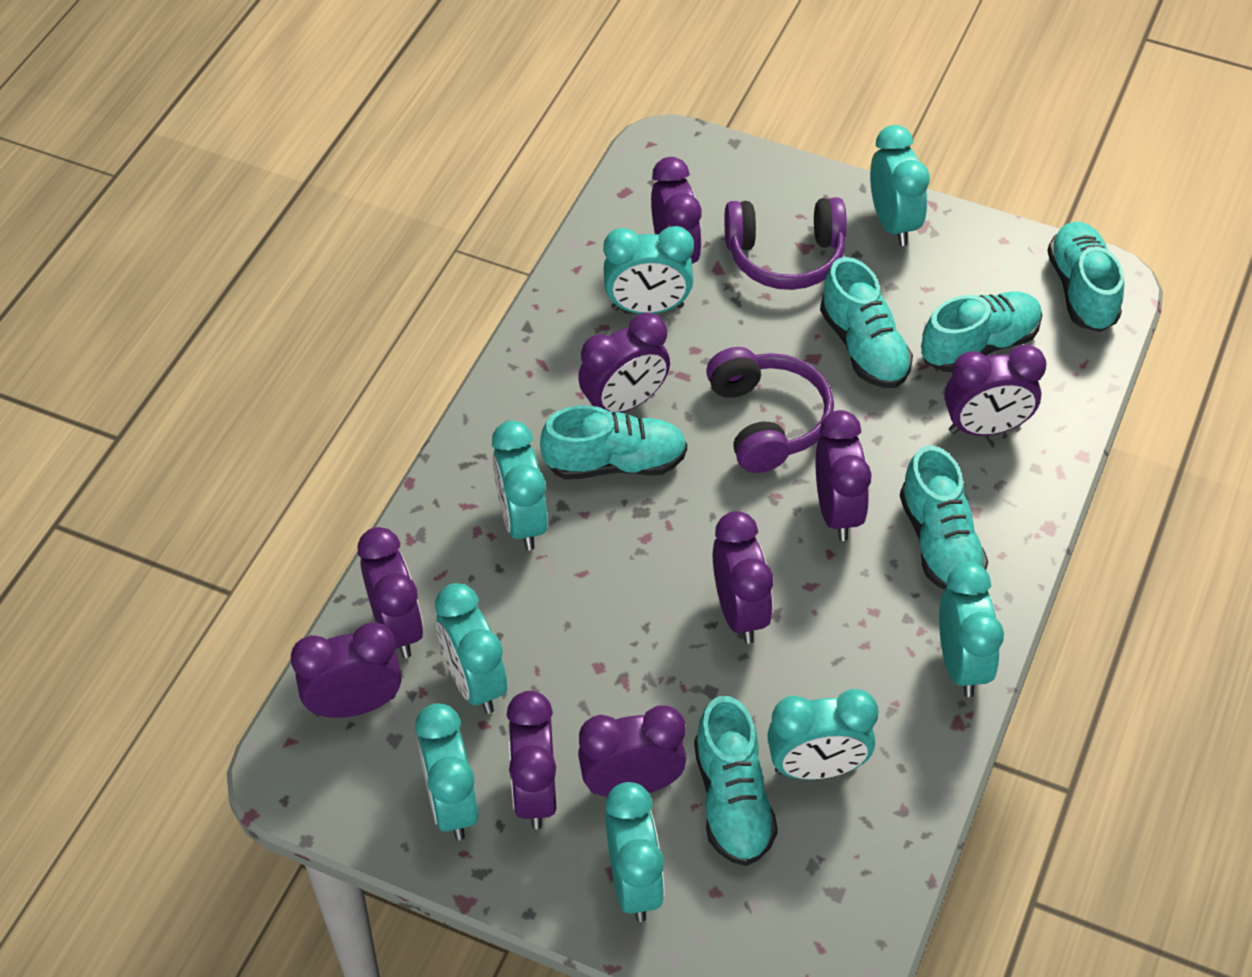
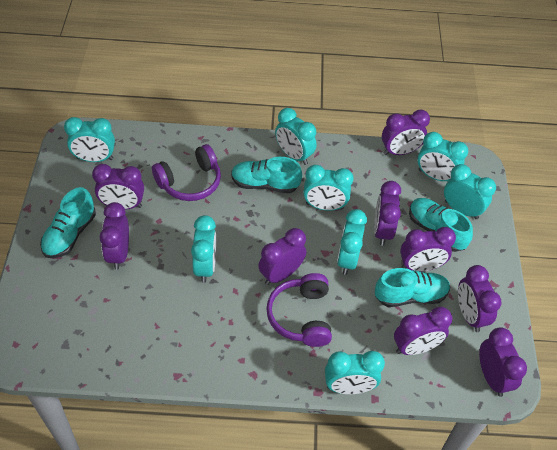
turquoise shoe: [540,405,687,480] [694,696,778,866] [820,257,913,388] [900,446,988,589] [921,291,1042,372] [1047,222,1124,332] = 6 -> [40,187,96,258] [231,157,302,193] [375,268,450,307] [409,198,473,252] = 4

